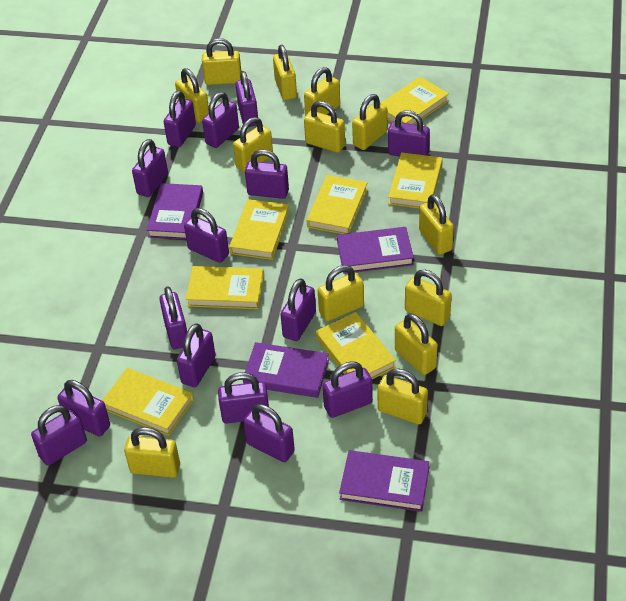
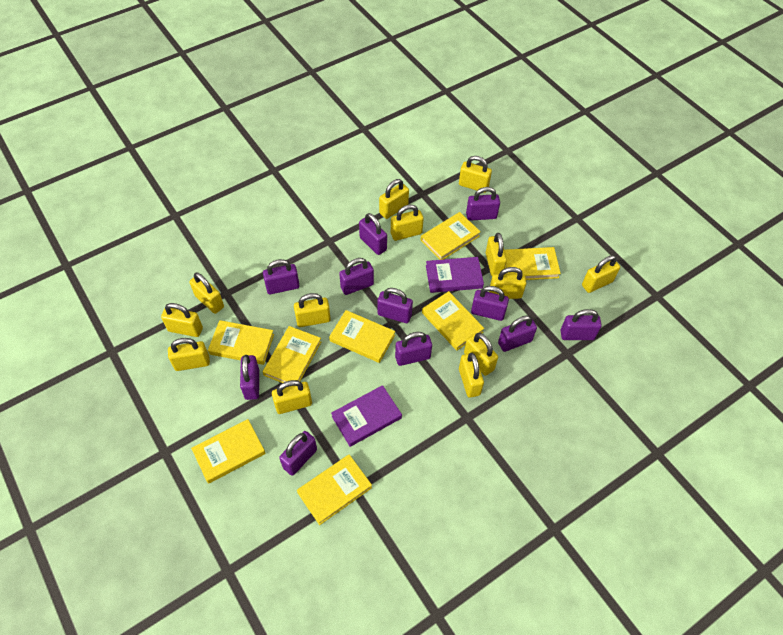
purple book: [147,183,203,240] [243,342,329,398] [337,227,414,274] [339,450,430,512] = 4 -> [331,385,402,447] [426,257,484,293] = 2
purple padlock: [31,405,87,466] [57,380,110,437] [132,139,168,197] [159,287,187,349] [164,90,196,147] [177,323,216,387] [184,208,229,263] [202,92,239,148] [218,372,269,424] [236,71,258,127] [243,404,295,462] [245,149,289,199] [280,278,316,341] [322,361,373,418] [388,110,430,157] = 15 -> [240,355,259,400] [263,259,300,294] [279,431,317,476] [339,258,374,295] [359,213,387,255] [378,288,413,323] [395,332,432,366] [466,187,500,221] [471,286,509,321] [498,316,537,352] [560,309,602,340] = 11
yellow book: [102,368,194,436] [186,266,264,309] [229,199,290,260] [307,175,368,234] [316,312,396,379] [381,77,449,125] [388,152,443,208] = 7 -> [191,419,266,484] [208,320,274,365] [263,326,321,383] [297,454,372,525] [329,310,395,363] [421,212,481,260] [422,291,484,350] [505,247,561,280] = 8

